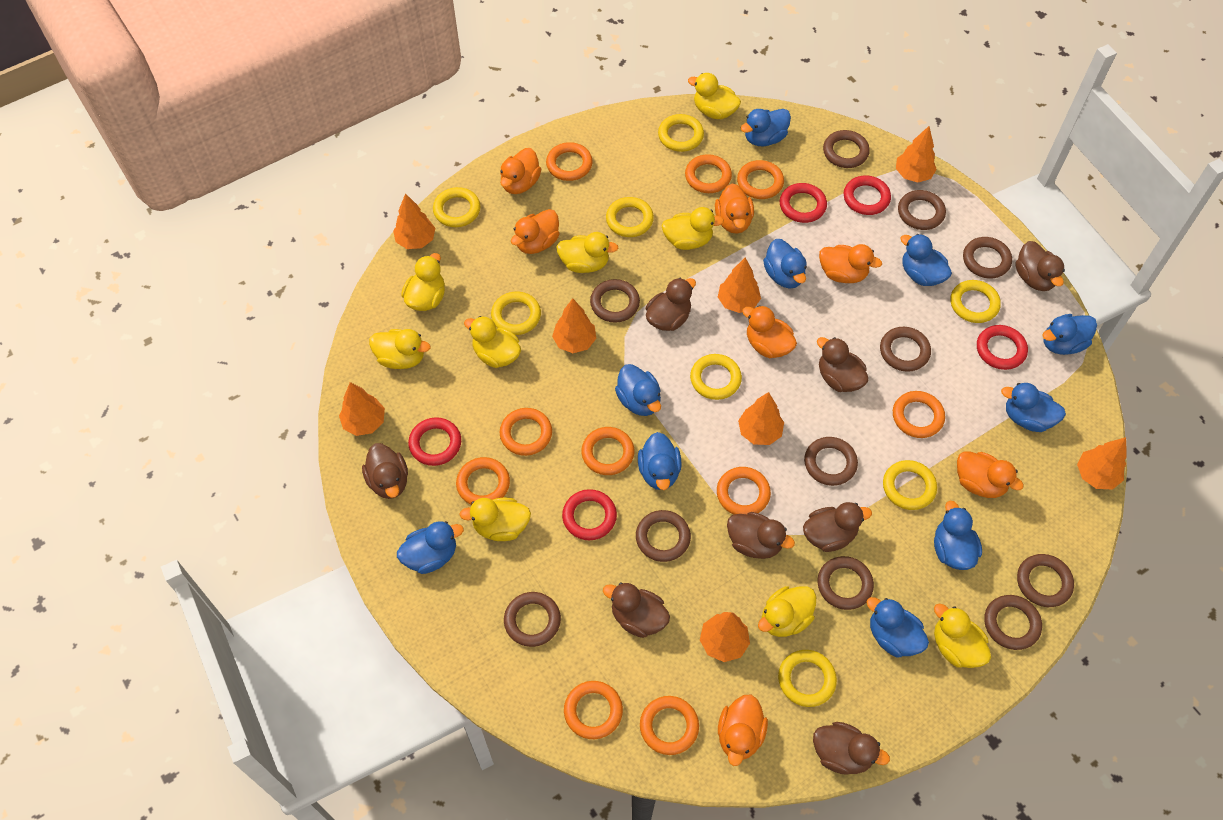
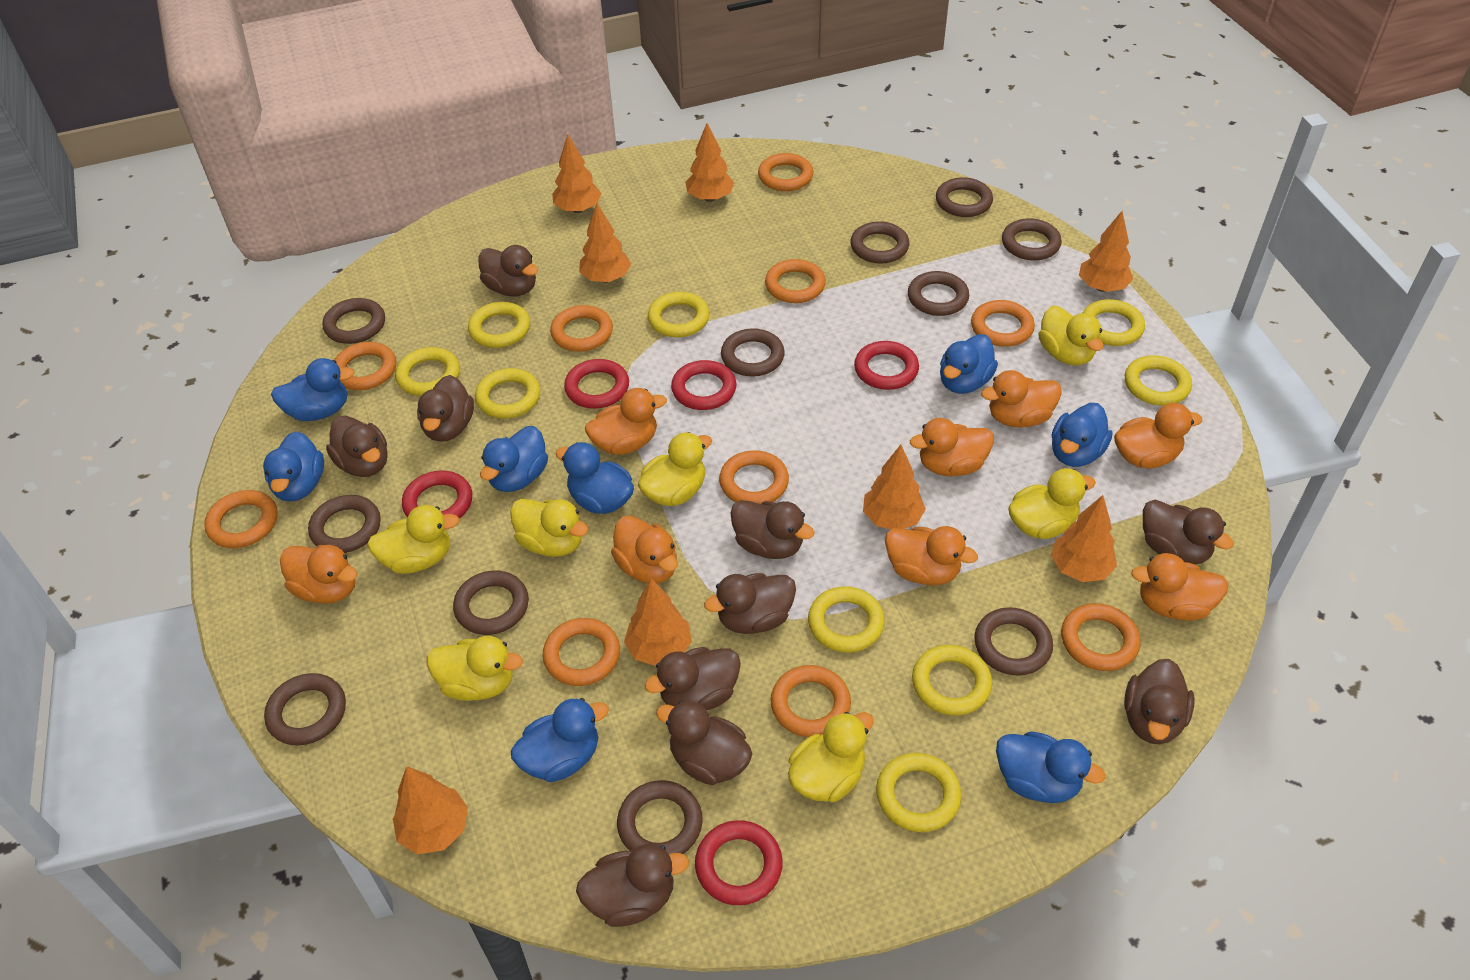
blue duck: [397,521,464,574] [615,364,661,416] [638,432,681,490] [741,109,791,146] [763,239,807,289] [866,597,929,657] [900,234,952,286] [934,501,982,570] [1001,383,1066,432] [1043,314,1097,355] = 10 -> [263,431,324,501] [271,358,354,421] [480,426,548,492] [511,698,609,782] [555,442,634,514] [940,334,998,394] [996,731,1106,803] [1052,403,1112,467] = 8
brown duck: [362,443,408,499] [603,583,670,638] [646,278,696,331] [727,512,795,559] [803,502,872,552] [813,722,890,775] [817,337,869,392] [1015,241,1065,291] = 8 -> [326,415,388,477] [417,375,474,442] [478,245,539,296] [576,844,689,927] [644,647,741,710] [656,700,752,785] [704,573,796,634] [730,500,815,559] [1124,659,1195,744] [1143,500,1234,564] = 10
orange duck: [500,148,541,194] [511,209,560,254] [715,183,754,234] [718,695,768,766] [742,305,797,358] [819,244,882,283] [957,451,1024,498] = 7 -> [280,545,358,604] [585,388,667,455] [611,515,678,584] [885,526,978,585] [910,418,994,476] [981,370,1062,428] [1114,403,1203,468] [1131,553,1228,621] = 8
yellow duck: [369,329,430,369] [401,253,445,311] [459,498,531,541] [464,316,521,368] [556,232,618,273] [662,207,724,250] [688,73,741,119] [758,586,816,637] [934,604,991,668] = 9 -> [367,505,460,574] [427,636,523,701] [510,499,588,557] [638,432,712,506] [788,712,874,802] [1008,468,1096,539] [1038,306,1104,366] = 7
yellow ring: [433,187,480,227] [491,291,541,335] [606,197,654,237] [658,114,704,152] [690,354,742,400] [778,650,837,707] [883,460,937,510] [950,280,1001,323] = 8 -> [395,347,460,396] [468,302,530,348] [475,368,540,418] [648,292,709,337] [808,586,885,653] [876,753,961,832] [912,645,992,716] [1083,299,1145,346] [1125,355,1192,406] = 9

